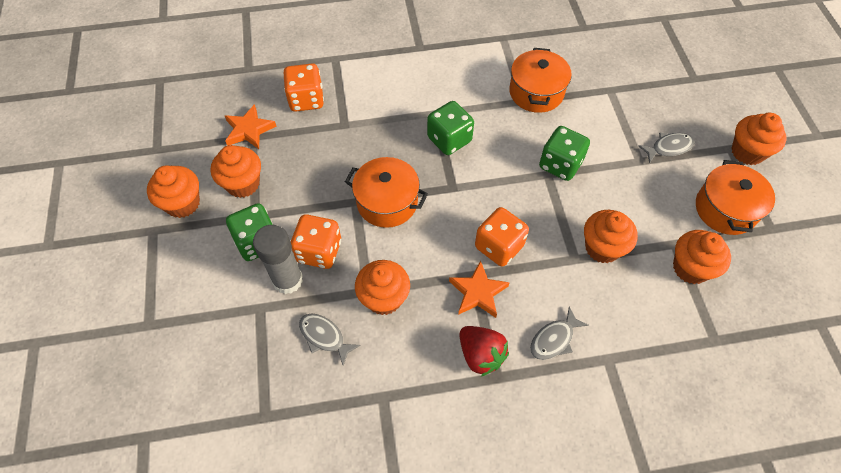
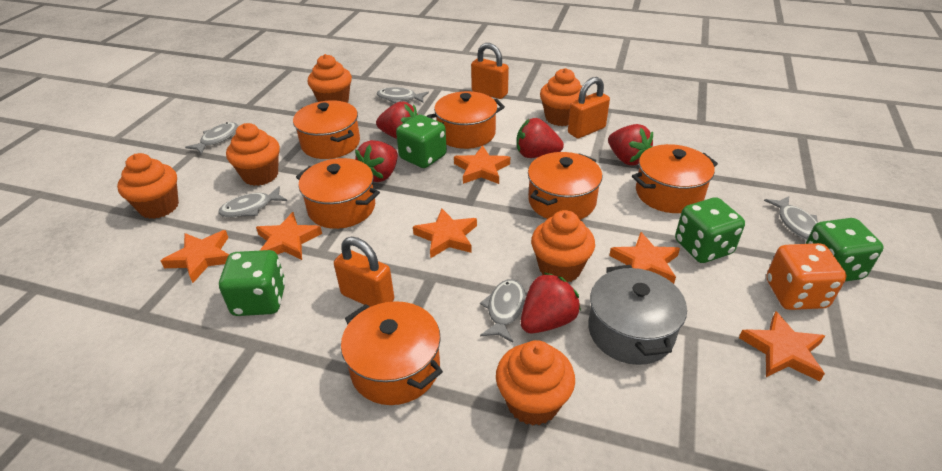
green dice: [226,203,274,261] [427,101,474,155] [539,126,590,181] = 3 -> [219,250,286,316] [396,114,447,168] [675,197,745,263] [806,218,884,282] = 4
grey fish: [299,314,361,366] [530,307,589,360] [638,132,695,164] = 3 -> [185,122,239,155] [219,186,287,217] [377,87,429,103] [480,279,526,342] [764,196,818,240] = 5
grey glue stick: [253,225,303,294] = 1 -> none = 0
grey pot: none = 0 -> [588,265,687,365] = 1
orange dice: [284,64,324,112] [291,214,341,269] [475,207,529,267] = 3 -> [766,243,846,310] = 1
orange padlock: none = 0 -> [334,237,394,307] [471,43,509,99] [568,77,610,139] = 3
orange pot: [345,157,428,228] [509,48,572,113] [696,160,775,235] = 3 -> [293,100,360,159] [296,158,380,229] [341,301,443,405] [427,91,505,149] [528,152,602,220] [632,144,718,213] = 6
orange star: [225,104,277,149] [449,260,510,318] = 2 -> [161,230,229,283] [256,212,322,260] [413,208,477,258] [454,145,510,184] [609,232,680,284] [739,311,825,381] = 6
red strawberry: [459,326,509,376] = 1 -> [355,140,398,182] [376,102,418,139] [517,118,564,158] [521,272,581,334] [608,124,653,166] = 5

